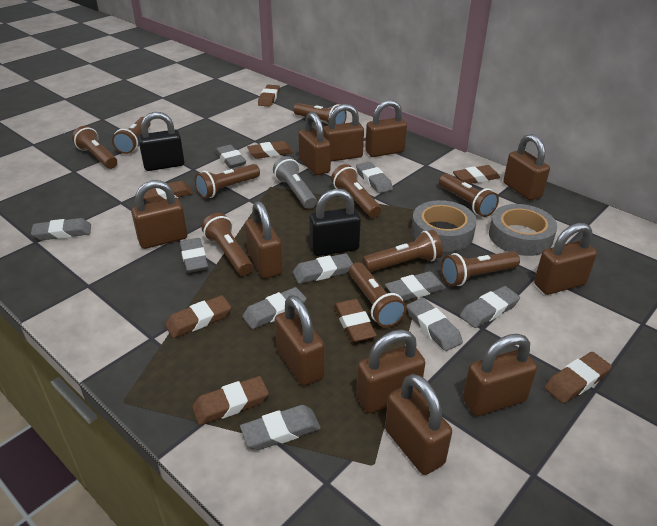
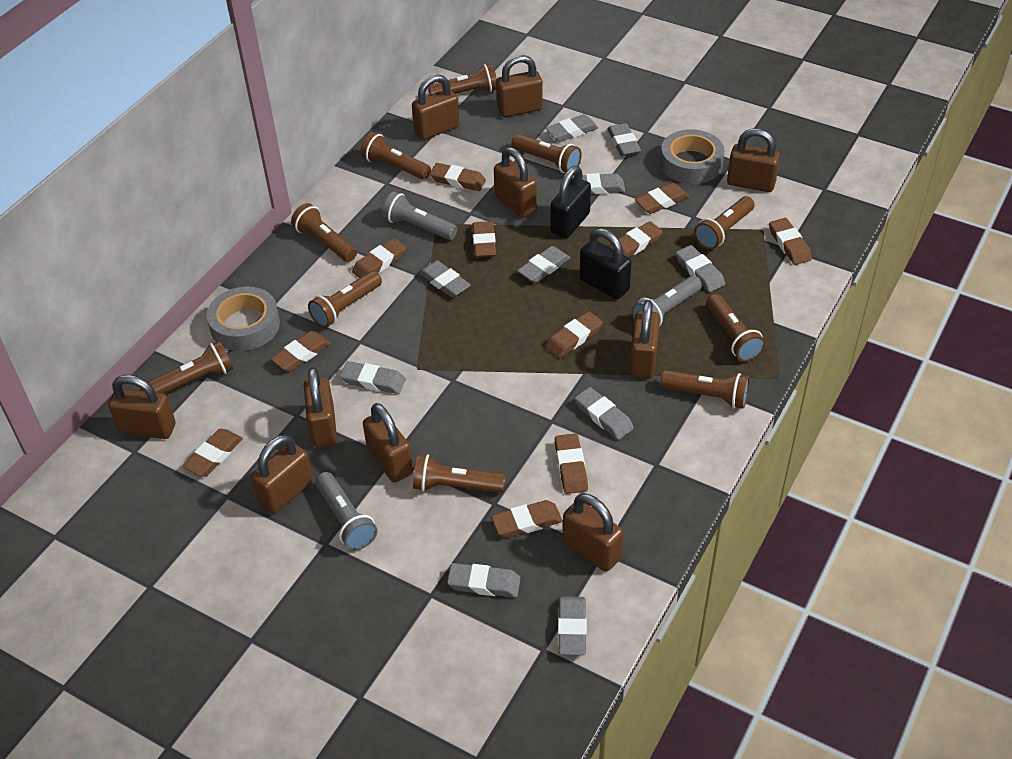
brown eraser: [144,181,193,203] [165,295,231,338] [192,376,269,425] [247,141,293,159] [258,85,280,107] [334,299,377,342] [453,165,500,184] [544,352,612,404] = 8 -> [183,429,243,477] [270,331,331,371] [352,238,406,278] [430,163,486,191] [472,221,496,258] [491,500,562,538] [545,311,603,358] [555,433,588,494] [609,221,663,257] [635,183,689,214] [769,218,812,265] = 11
brown padlock: [131,180,187,249] [245,201,282,279] [275,295,325,386] [298,112,331,175] [323,104,364,162] [356,330,425,413] [365,100,407,157] [385,374,452,475] [463,334,537,416] [503,134,550,200] [534,223,597,295] = 11 -> [108,375,175,439] [251,435,313,514] [304,367,337,447] [363,403,413,483] [412,74,460,140] [494,147,537,218] [496,55,543,117] [563,493,623,572] [630,300,660,378] [727,129,780,192] = 10
grey flashlight: [273,156,317,209] = 1 -> [315,472,378,550] [382,192,457,240] [632,276,702,327] = 3

